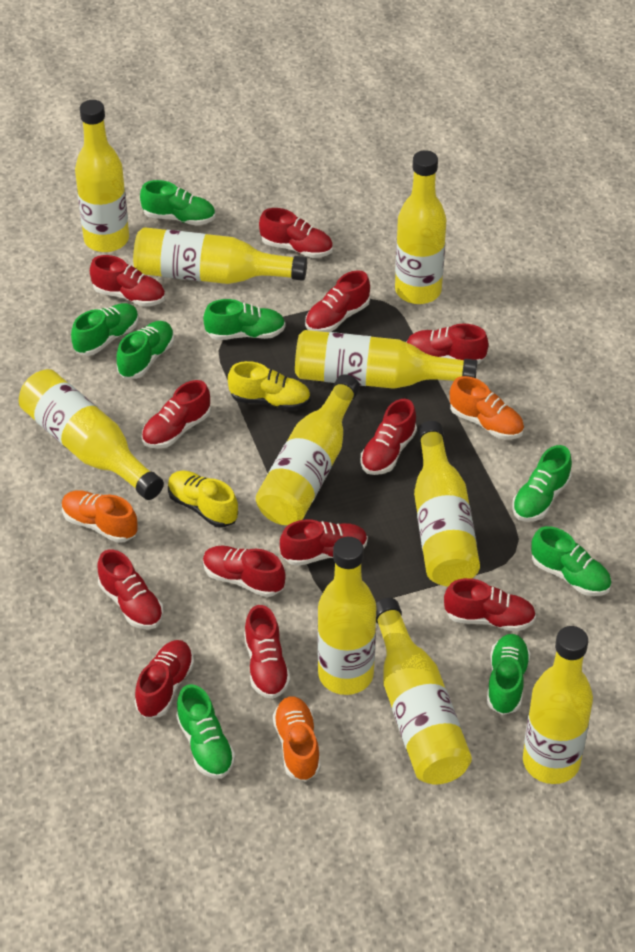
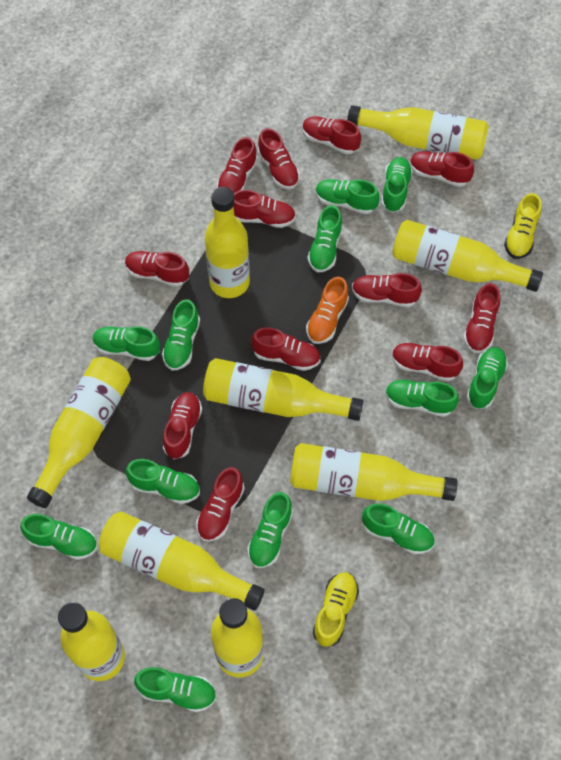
green shoe: [71,303,139,356] [117,321,174,379] [140,180,215,226] [176,684,235,778] [203,299,285,340] [487,634,530,715] [512,445,572,522] [531,526,611,596] = 8 -> [20,514,97,560] [93,326,160,361] [126,459,200,504] [134,667,216,712] [162,299,200,371] [247,492,293,568] [308,205,343,272] [316,179,379,214] [362,503,434,555] [381,157,413,213] [385,380,459,417] [466,347,508,409] = 12
orange shoe: [62,490,137,543] [273,696,321,782] [450,376,524,440] = 3 -> [306,277,349,344] = 1
yellow bottle: [19,369,164,500] [75,100,129,252] [133,227,307,284] [256,374,360,525] [295,330,478,389] [318,537,376,695] [376,598,472,785] [395,150,446,304] [414,421,480,587] [523,626,593,784] = 10 -> [27,357,131,508] [58,602,125,681] [98,511,265,611] [203,358,364,421] [205,187,250,298] [211,598,264,678] [290,443,457,501] [347,105,489,160] [392,220,543,292] = 9

